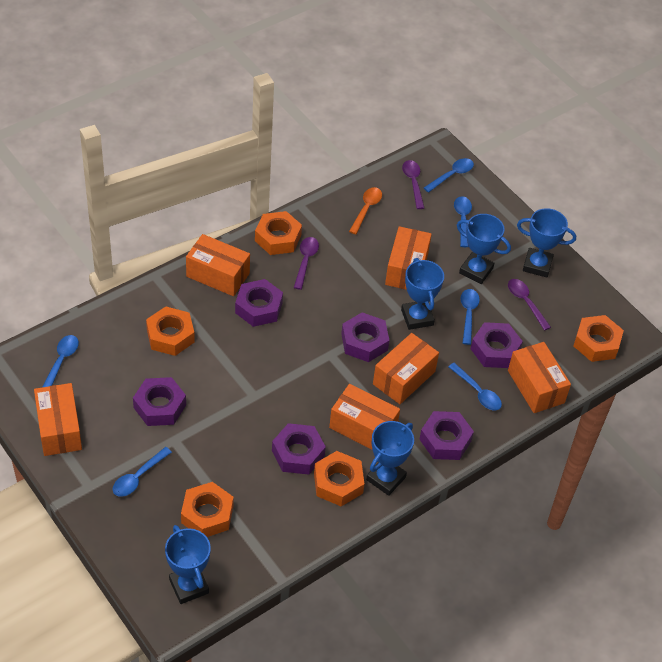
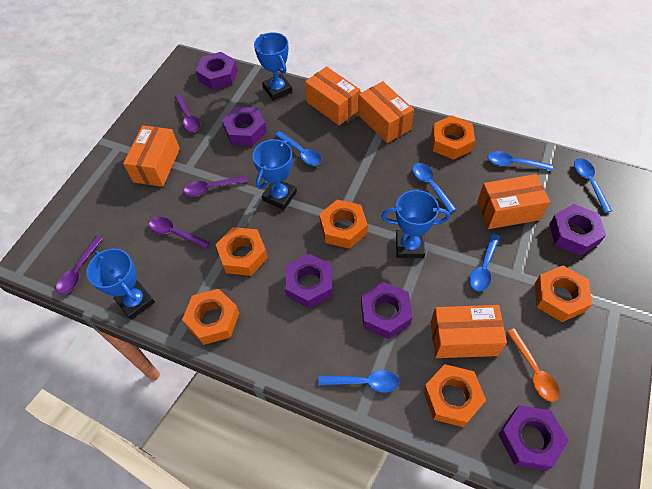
blue trophy: [165,525,211,604] [366,421,414,496] [401,258,444,330] [457,214,511,284] [517,208,576,277] = 5 -> [86,249,155,320] [253,139,297,210] [254,32,292,101] [381,190,450,258] = 4
orange box: [34,383,82,456] [186,234,250,296] [329,384,400,449] [373,333,439,404] [385,226,432,290] [508,342,571,413] = 6 -> [123,125,180,187] [305,67,360,125] [358,81,414,143] [431,305,507,358] [477,174,550,229] = 5
orange nut: [146,306,195,356] [181,482,234,537] [255,211,302,255] [314,451,364,506] [574,315,624,362] = 5 -> [182,289,239,345] [216,227,268,276] [319,199,368,249] [423,364,486,427] [431,115,475,160] [535,266,592,322] = 6
purple spoon: [294,237,319,290] [402,160,424,209] [508,279,551,331] = 3 -> [56,236,103,295] [149,217,210,249] [175,94,200,132] [184,176,248,196] = 4

